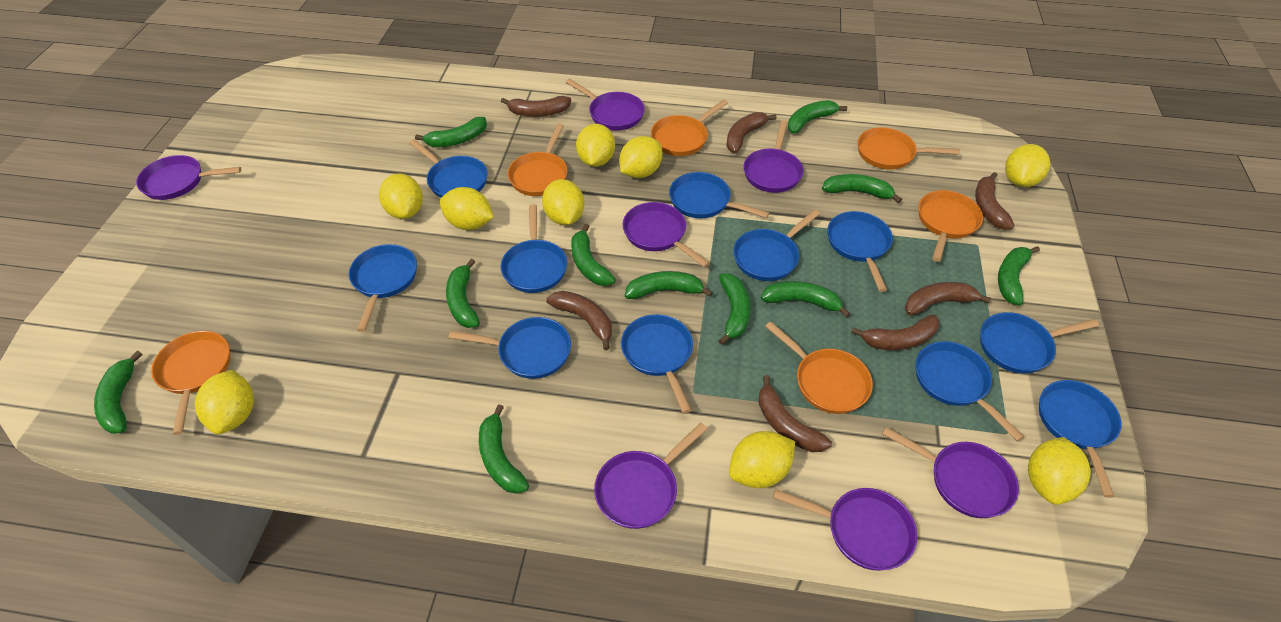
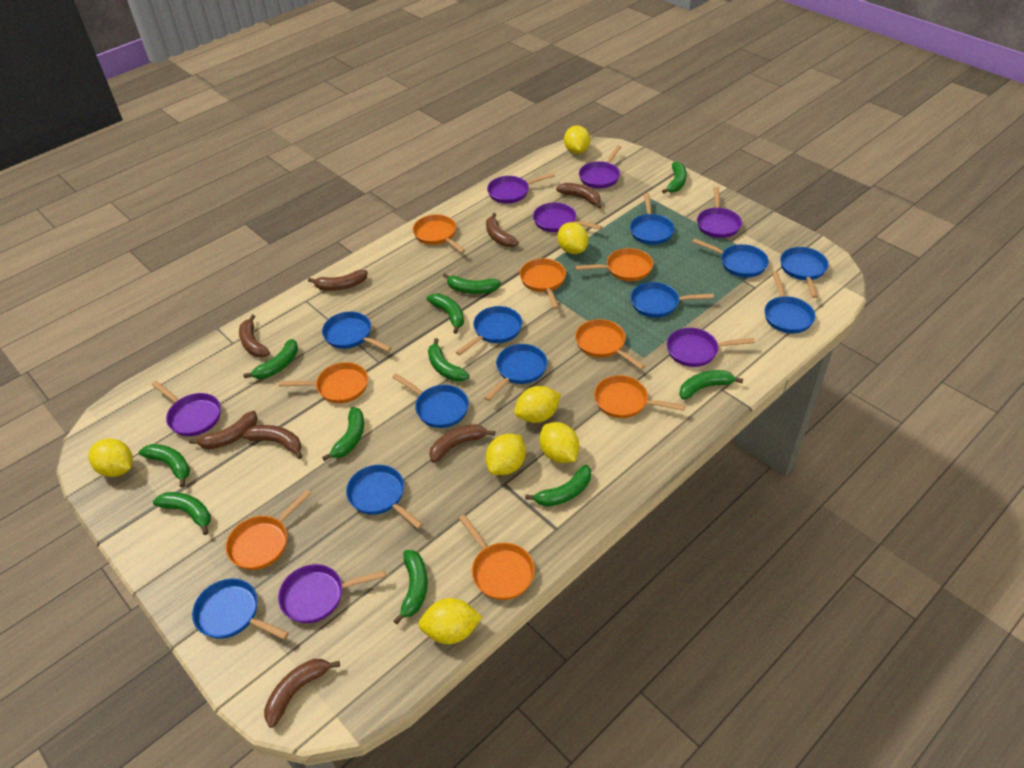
brown banana: [501,96,571,117] [546,291,612,350] [726,112,777,153] [758,375,832,452] [851,314,940,350] [905,282,991,316] [975,172,1015,230] = 7 -> [189,411,258,449] [239,314,270,357] [243,425,302,459] [264,659,340,728] [308,270,368,291] [429,424,495,463] [486,213,519,247] [556,183,602,208] = 8
orange pan: [151,331,230,435] [507,123,567,196] [651,99,728,156] [765,322,873,414] [857,127,960,170] [918,190,983,262] = 6 -> [226,490,312,570] [279,362,368,403] [413,214,465,253] [459,515,535,600] [519,258,566,309] [575,248,653,281] [575,319,645,369] [594,375,686,418] = 8
yellow lemon: [195,370,254,434] [379,173,423,219] [440,187,494,230] [542,179,584,225] [576,124,615,167] [619,136,662,178] [729,431,795,488] [1005,144,1050,187] [1028,437,1091,505] = 9 -> [88,439,133,477] [418,598,482,644] [486,434,526,475] [514,386,561,423] [540,422,579,463] [557,222,589,254] [564,125,590,154] = 7

